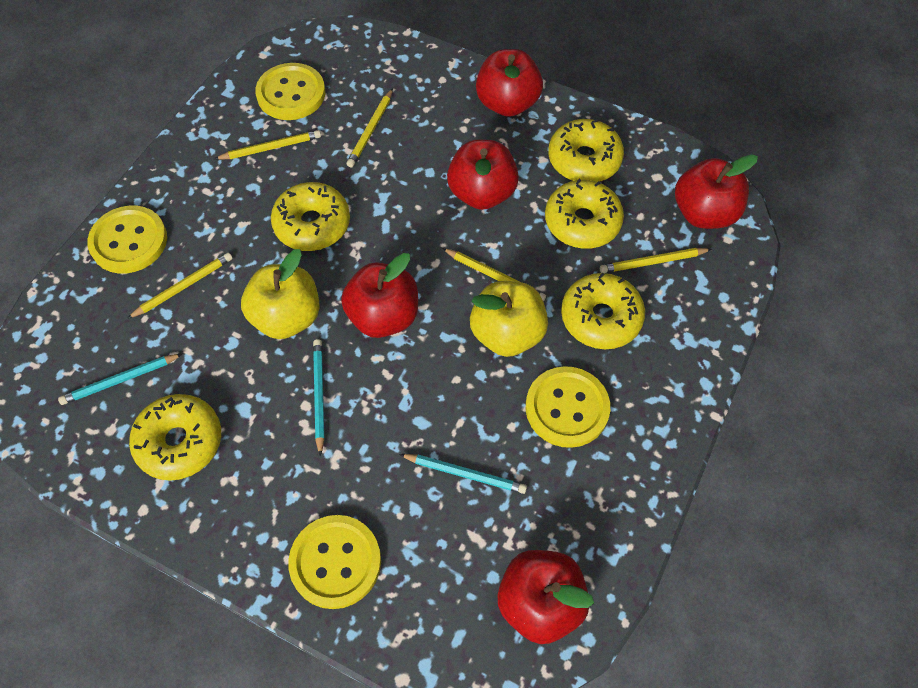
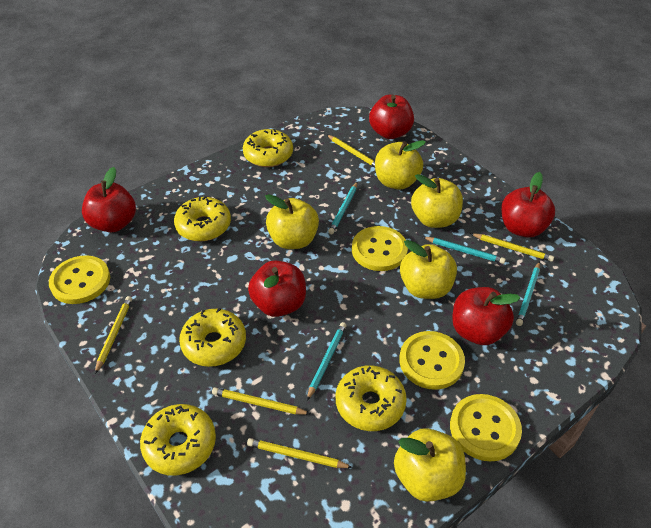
turquoise pencil: [58,354,182,405] [313,339,324,456] [399,454,527,494] = 3 -> [307,322,346,400] [328,182,358,234] [423,237,506,264] [516,261,540,326] = 4
yellow apple: [241,249,320,339] [470,281,548,357] = 2 -> [265,194,319,249] [375,140,426,190] [394,428,466,502] [400,240,457,299] [411,174,463,228] = 5

